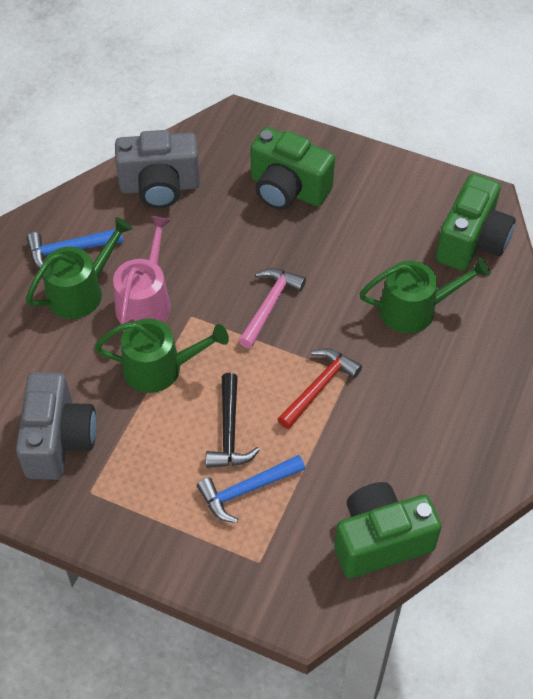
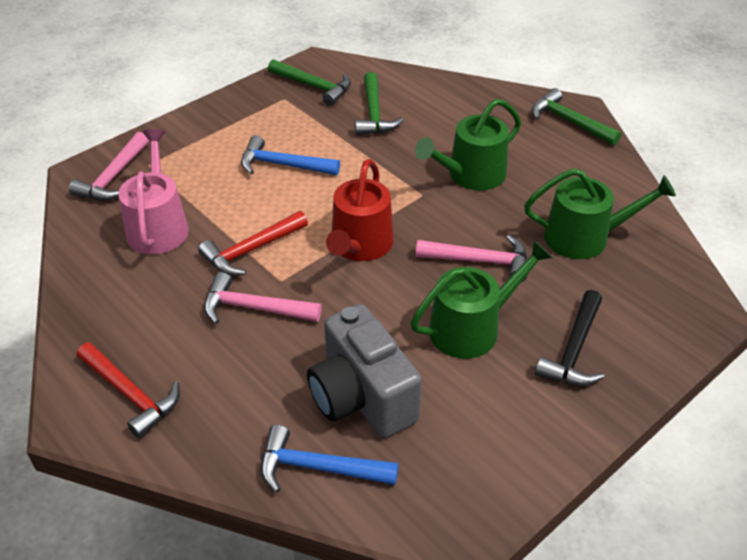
green camera: [250,127,335,210] [334,482,442,578] [436,173,516,271] = 3 -> none = 0
green hammer: none = 0 -> [268,59,351,106] [355,72,403,135] [532,88,622,146] = 3
grey camera: [16,372,96,480] [115,130,200,208] = 2 -> [307,304,422,438] = 1
pink hammer: [238,268,306,348] = 1 -> [69,132,149,201] [204,272,322,324] [416,235,527,282] = 3
red hammer: [278,348,362,429] = 1 -> [77,342,180,439] [198,211,308,276] = 2
red watering can: none = 0 -> [326,159,394,261] = 1

